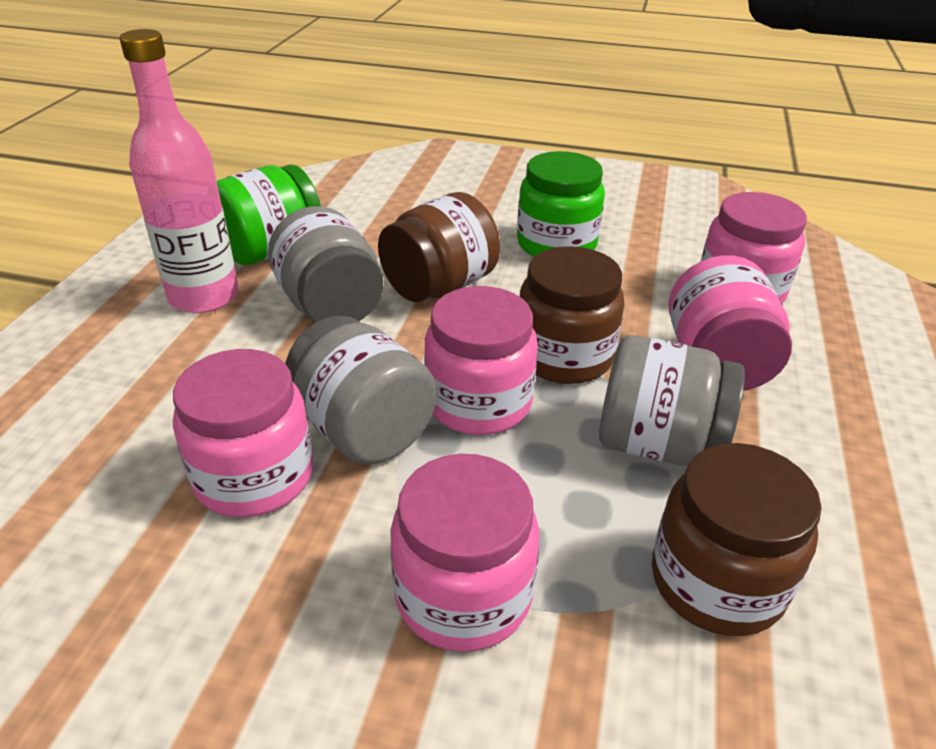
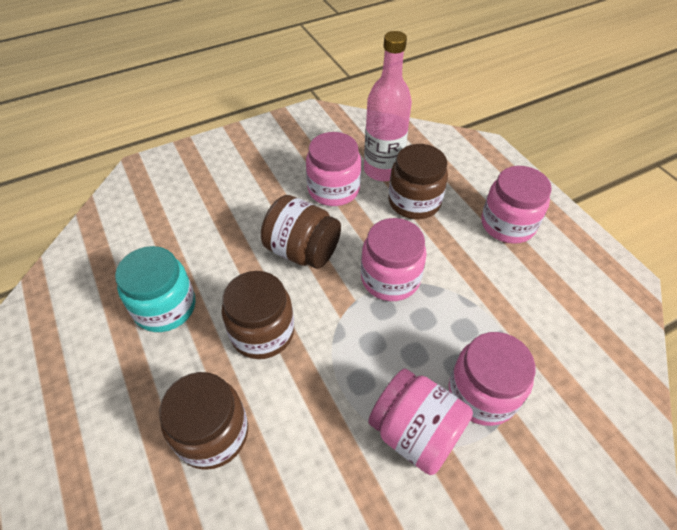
brown jar: [378,192,500,302] [520,246,625,384] [652,443,822,636] = 3 -> [159,372,248,470] [222,271,294,359] [261,195,341,269] [389,144,448,219] = 4
green jar: [217,164,321,265] [517,151,605,257] = 2 -> none = 0
grey jar: [268,206,383,322] [285,316,437,465] [599,335,745,466] = 3 -> none = 0
turquoise jar: none = 0 -> [115,246,196,332] = 1

